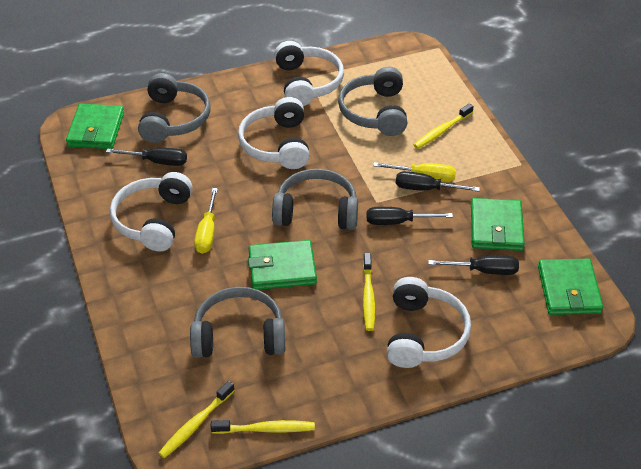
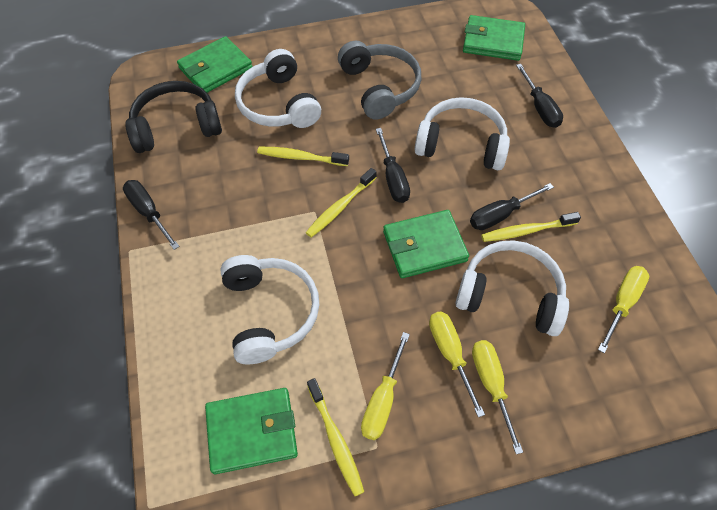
black headphones: none = 0 -> [125,81,222,153] = 1
grey headphones: [138,73,210,143] [190,287,285,358] [272,169,358,230] [338,67,407,136] = 4 -> [338,41,422,119] = 1
yellow screwdriver: [194,188,218,254] [373,162,456,182] = 2 -> [361,332,410,440] [429,312,485,417] [472,340,523,454] [598,266,649,353] = 4

